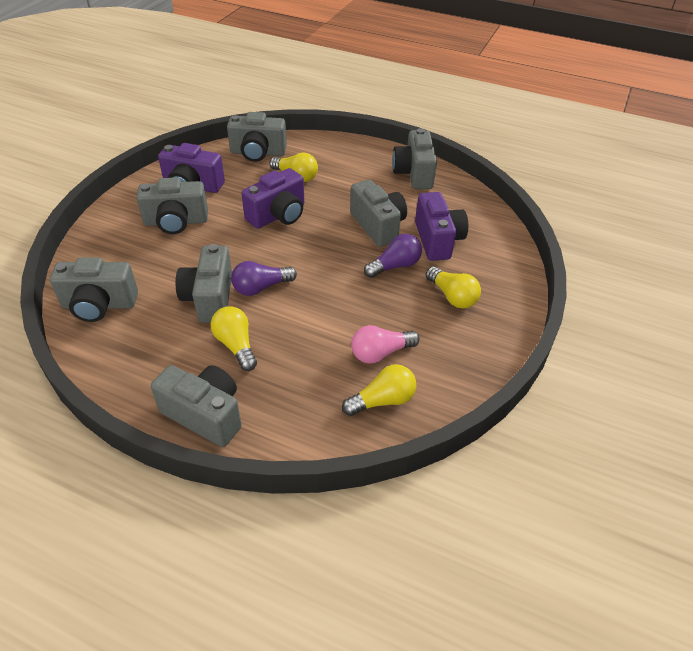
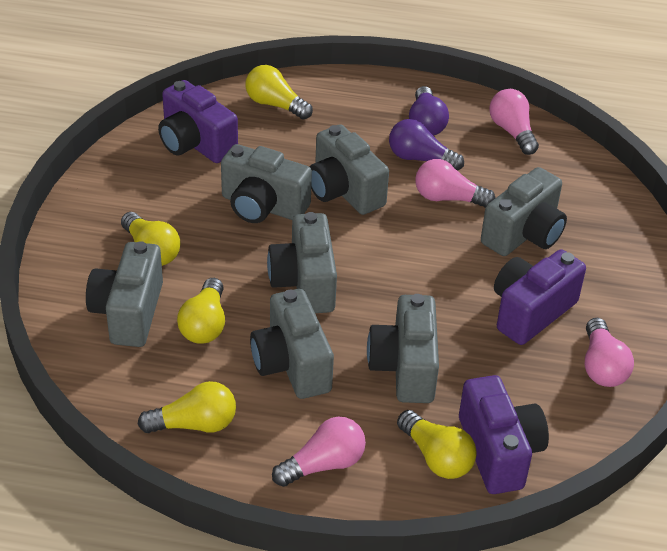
pink light bulb: [351,325,420,364] = 1 -> [272,416,366,487] [415,159,495,208] [489,89,539,155] [585,318,634,387] = 4
yellow light bulb: [211,306,257,371] [269,152,318,182] [342,364,416,416] [426,266,481,309] = 4 -> [121,212,180,266] [137,381,236,433] [177,278,225,344] [245,65,313,120] [397,410,477,479] = 5

